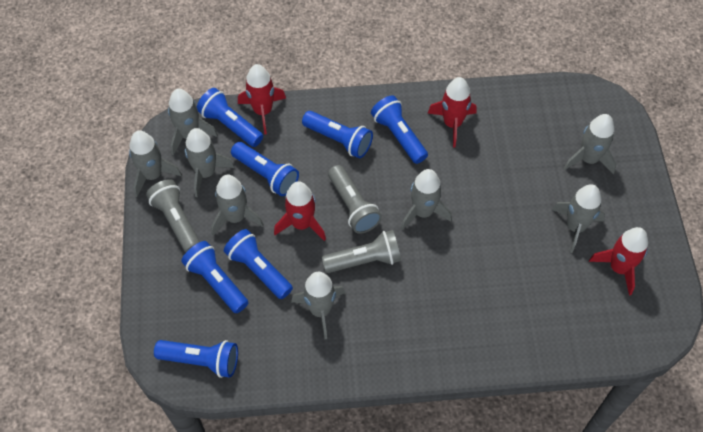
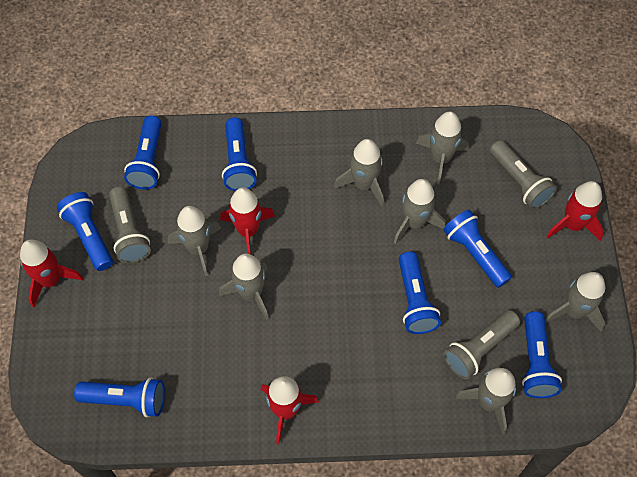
grey rocket: [129,130,182,197] [168,89,218,156] [185,128,234,197] [211,175,264,235] [291,272,345,339] [401,169,452,230] [552,184,605,253] [564,114,617,175] = 8 -> [168,206,221,276] [219,253,269,320] [334,139,384,207] [394,179,446,244] [416,111,469,185] [455,368,516,434] [545,272,605,332] = 7

